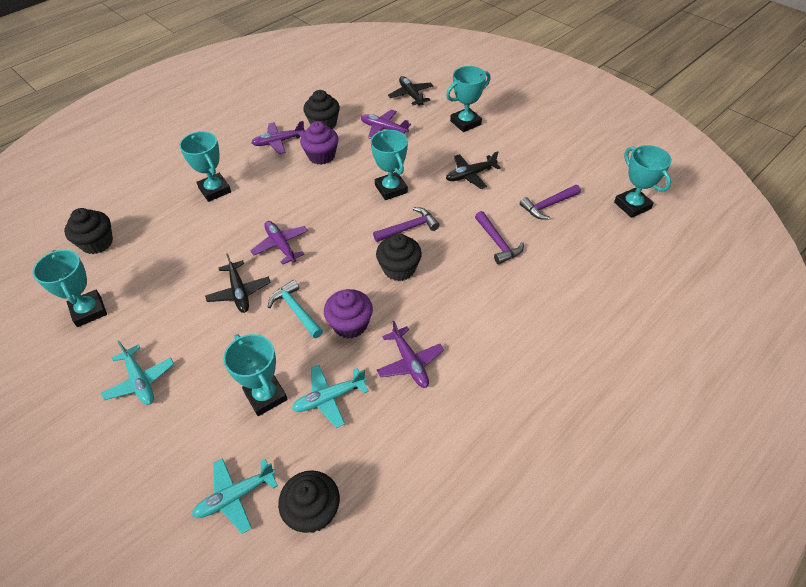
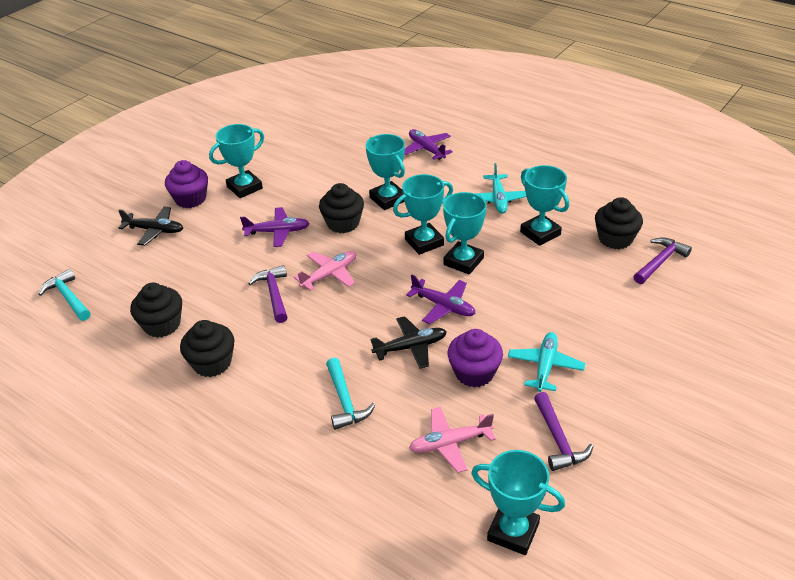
black plane: [205,253,271,313] [388,76,433,106] [446,151,501,189] = 3 -> [118,207,183,246] [371,316,447,369] = 2
pink plane: none = 0 -> [294,251,356,291] [409,407,496,473] = 2
purple plane: [250,221,308,265] [251,121,305,154] [361,109,411,139] [377,321,444,388] = 4 -> [240,207,310,247] [404,129,453,160] [406,275,476,324] = 3
turquoise hammer: [268,280,323,338] = 1 -> [38,269,91,321] [326,358,375,430] = 2
turquoise plane: [101,341,174,405] [192,458,278,534] [292,365,369,428] = 3 -> [474,163,526,214] [508,332,585,392] = 2

